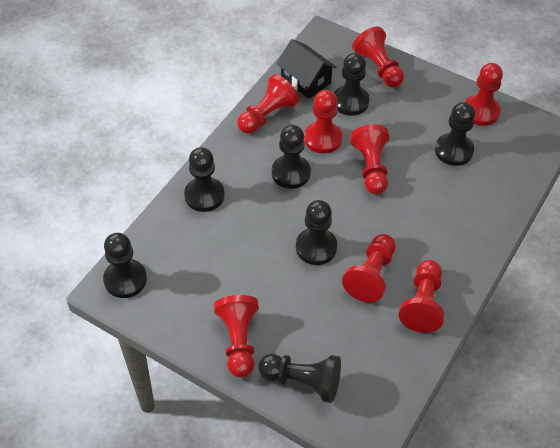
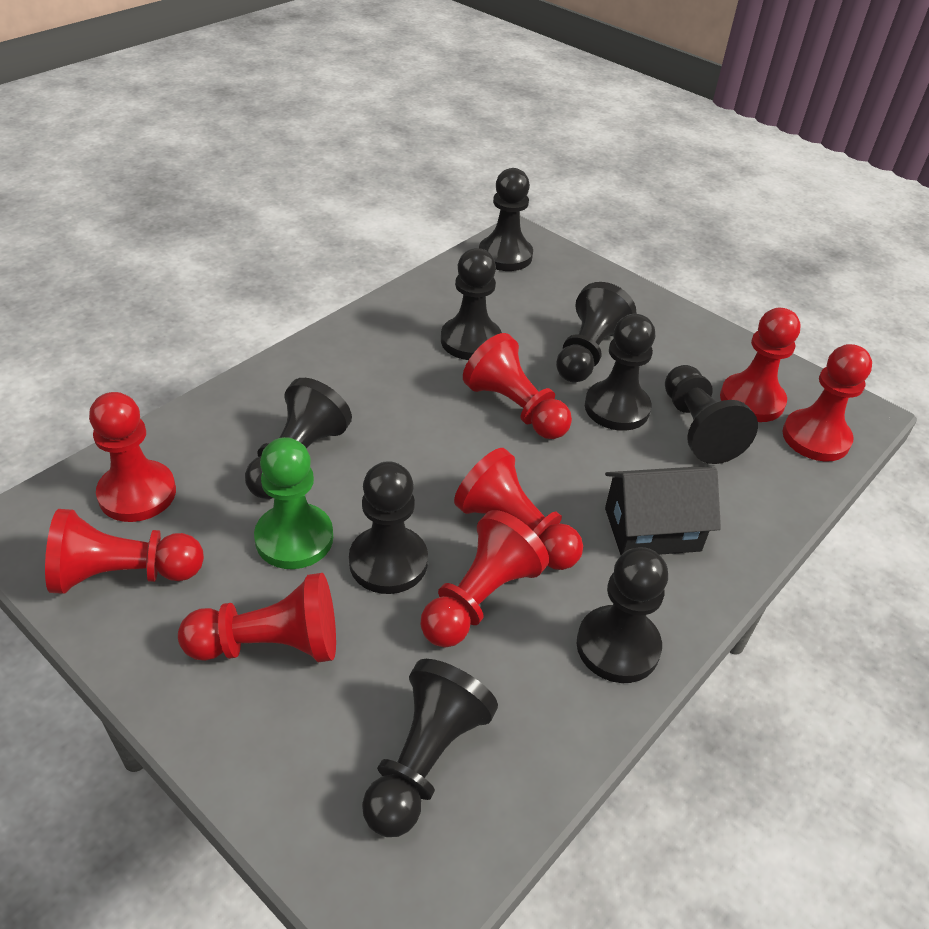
black pawn: [103,233,147,298] [184,147,224,212] [258,354,341,403] [272,125,311,189] [296,200,337,265] [334,53,370,116] [435,102,475,166] = 7 -> [245,378,352,499] [349,461,428,594] [362,659,498,837] [441,248,502,360] [479,168,533,271] [556,282,636,382] [577,547,668,683] [585,314,655,431] [665,365,758,464] = 9
green pawn: none = 0 -> [254,437,333,569] = 1

